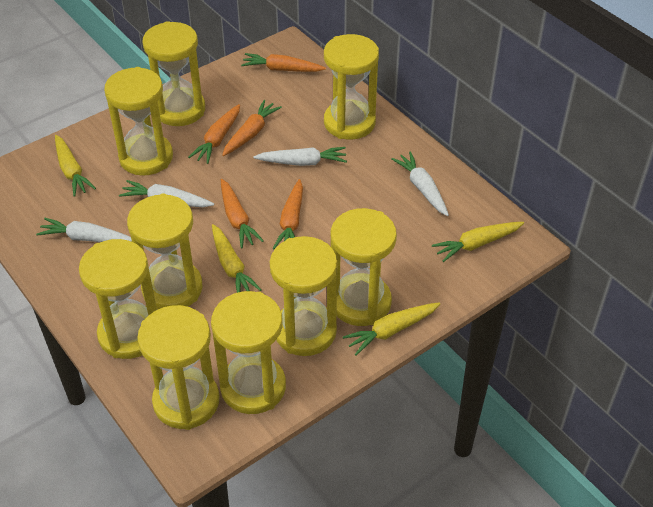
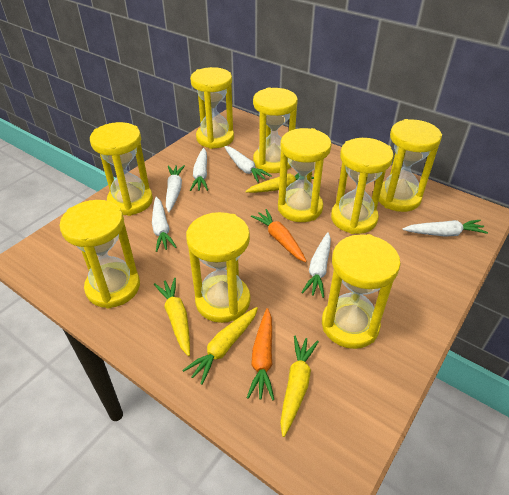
orange carrot: [188,104,240,164] [221,179,264,248] [222,100,282,156] [241,53,326,72] [273,179,303,249] = 5 -> [247,308,274,400] [251,209,307,262] = 2
white carrot: [36,218,132,242] [119,180,214,207] [253,147,347,166] [391,152,449,216] = 4 -> [152,197,177,252] [166,165,185,212] [190,148,208,191] [224,146,272,183] [301,232,331,298] [403,220,488,237] = 6

